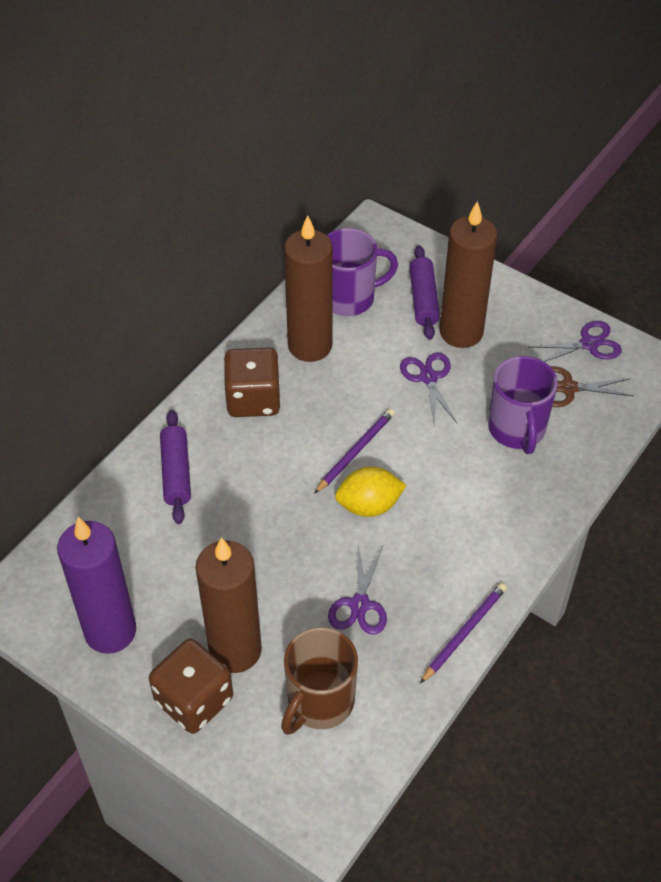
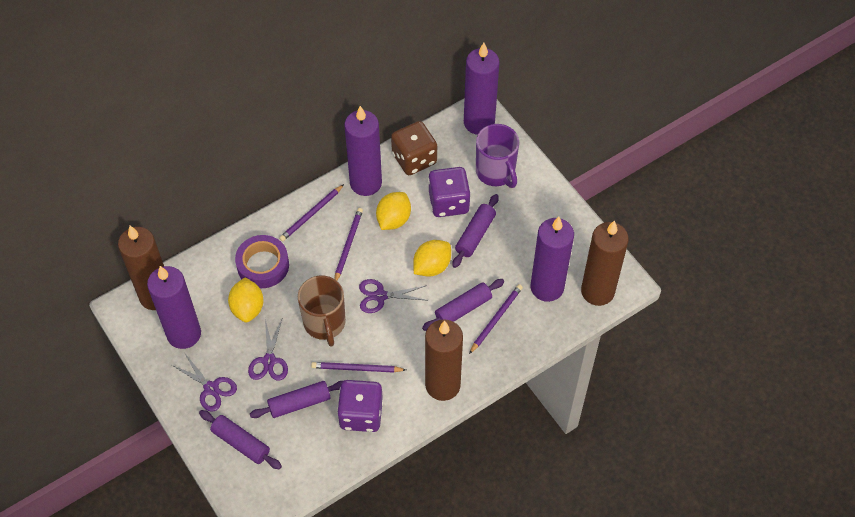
brown dice: [149,639,233,734] [224,347,281,417] = 2 -> [391,121,437,175] = 1
brown scissors: [550,366,633,407] = 1 -> none = 0
purple candle: [57,517,136,654] = 1 -> [147,266,201,349] [344,106,382,196] [464,43,500,135] [531,216,574,302] = 4
purple dice: none = 0 -> [337,380,383,432] [428,167,471,217] = 2
purple mug: [326,228,398,316] [488,356,558,454] = 2 -> [476,124,519,188] = 1
purple pencil: [314,408,395,494] [420,583,507,684] = 2 -> [279,184,344,241] [311,362,406,373] [335,208,363,281] [469,284,523,354] = 4
purple rolling pin: [160,410,191,524] [409,245,440,340] = 2 -> [199,410,282,469] [250,381,343,418] [422,279,504,331] [452,194,499,268] = 4
purple tape: none = 0 -> [235,235,289,288] = 1
yellow lemon: [335,466,406,517] = 1 -> [228,277,264,322] [376,192,411,230] [413,240,451,277] = 3

